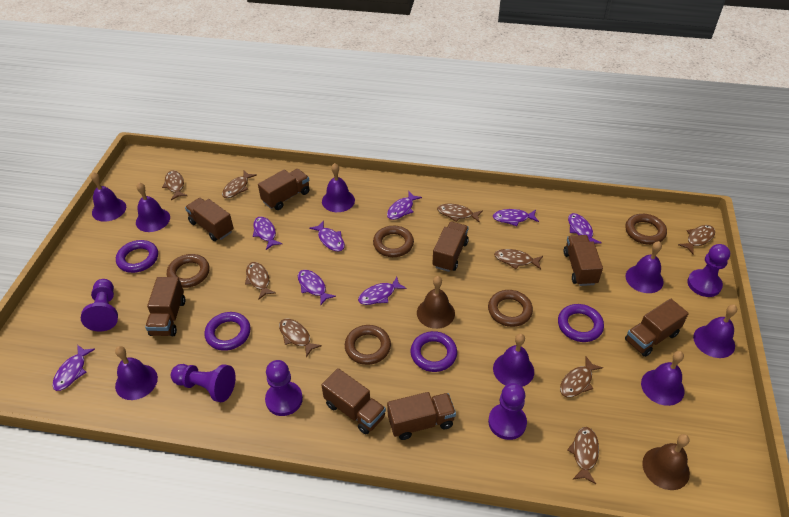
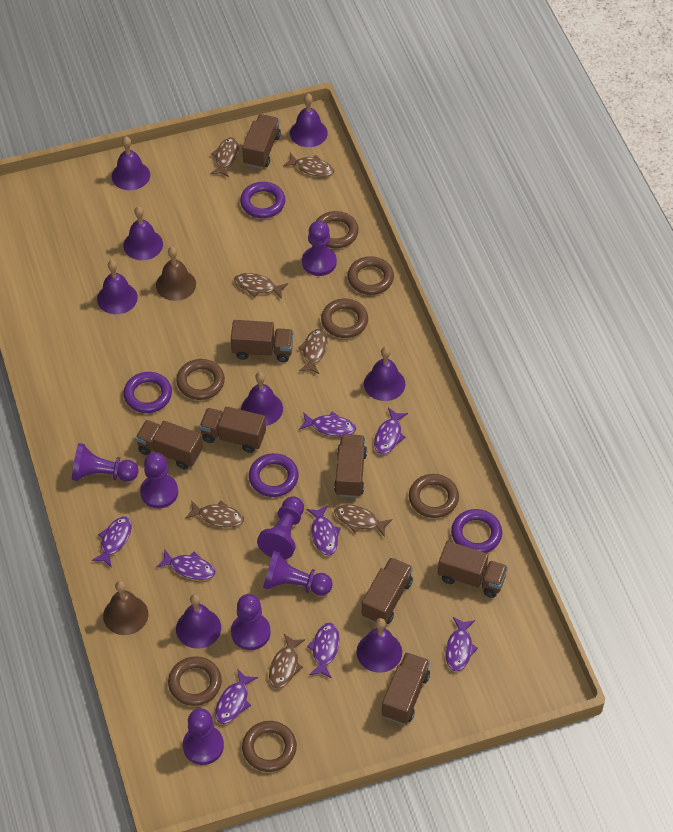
brown fish: [162,170,187,200] [222,171,257,198] [245,262,276,300] [279,319,322,357] [437,204,483,223] [494,249,543,269] [560,356,603,397] [567,427,599,484] [678,225,715,254] = 9 -> [185,500,244,527] [210,138,239,177] [234,273,288,299] [269,634,305,688] [283,153,334,177] [298,329,328,374] [334,504,393,537] = 7
brown ring: [167,254,210,288] [345,325,391,365] [373,226,414,257] [488,290,533,327] [625,214,667,245] = 5 -> [168,656,222,706] [176,359,225,400] [242,721,297,772] [316,211,359,248] [321,299,368,338] [347,256,394,295] [409,474,459,518] = 7
purple pawn: [81,279,118,332] [171,364,236,402] [265,360,303,416] [488,383,527,440] [688,244,730,297] = 5 -> [72,443,138,482] [140,452,178,508] [183,708,224,765] [231,594,271,650] [257,496,304,560] [263,551,333,596] [302,221,337,276] = 7

